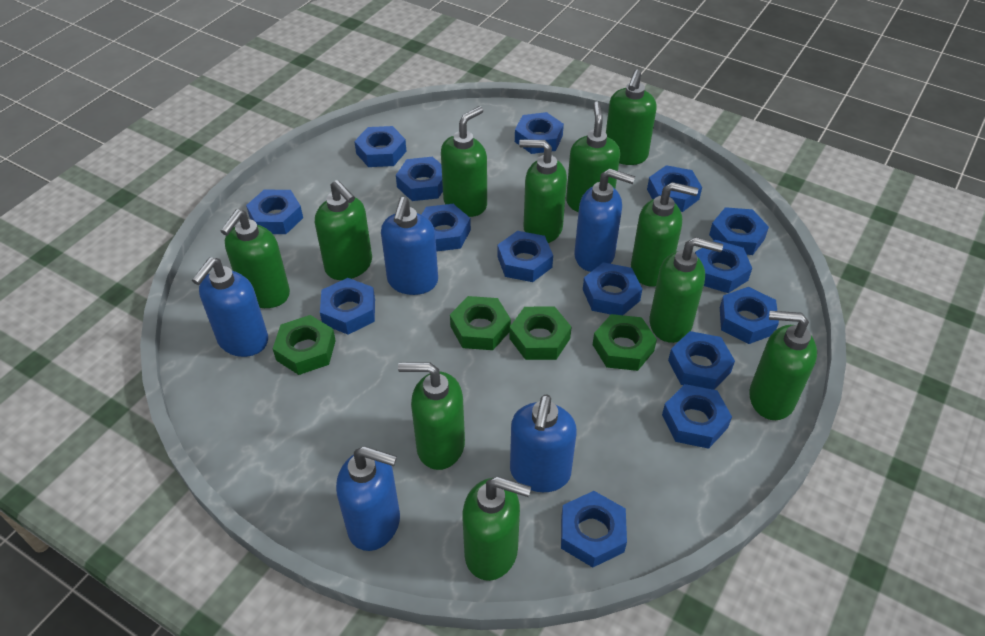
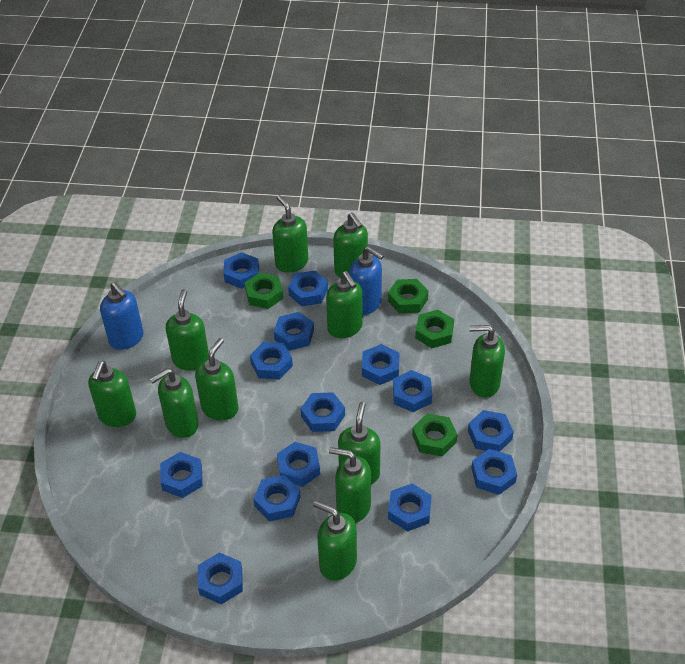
blue nut: [246,190,303,234] [320,278,375,334] [354,126,407,167] [396,157,443,201] [421,204,471,252] [498,231,553,282] [515,112,564,154] [561,491,627,567] [583,262,642,315] [647,165,702,212] [662,384,732,449] [668,331,735,390] [695,240,752,293] [709,207,769,255] [720,287,779,344] = 15 -> [160,452,203,498] [198,552,243,604] [224,252,259,289] [250,342,293,379] [253,475,301,521] [274,312,314,351] [277,442,320,487] [288,271,328,306] [301,392,345,432] [362,344,400,385] [388,483,432,532] [393,370,432,412] [468,410,514,452] [471,449,517,495] = 14
blue soap dispenser: [192,257,268,357] [336,446,400,551] [381,197,438,295] [510,395,577,492] [574,169,635,272] = 5 -> [100,282,144,350] [349,246,384,315] = 2

